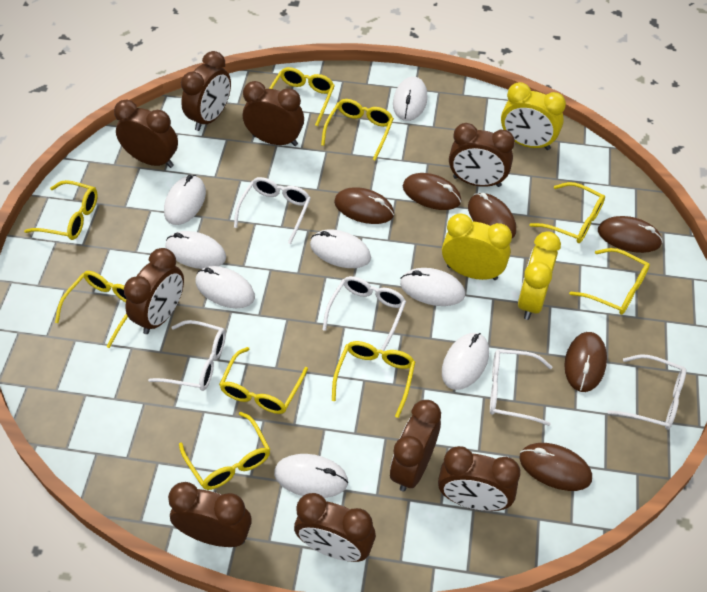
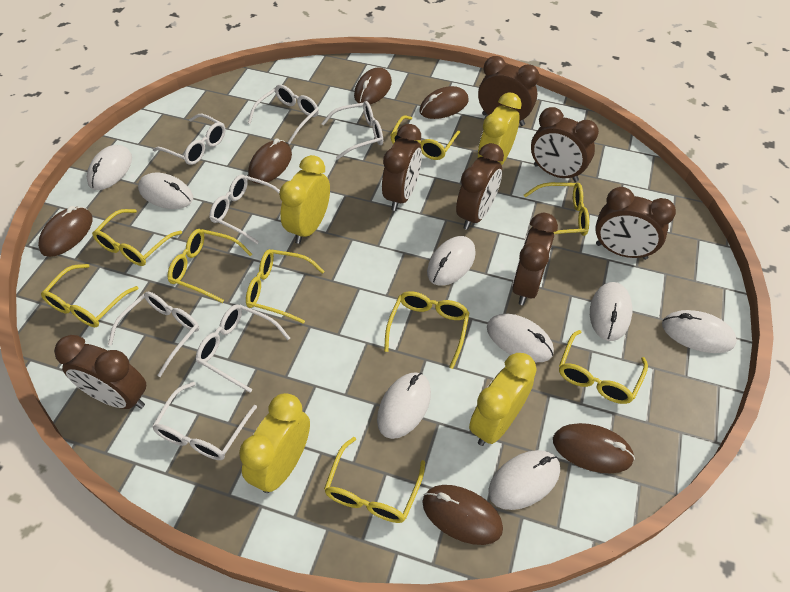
brown clock: [114,100,178,168] [124,248,184,334] [168,482,252,547] [181,51,231,131] [243,81,304,146] [294,493,376,562] [390,400,441,492] [438,446,520,511] [449,123,515,187] = 9 -> [54,335,146,409] [382,124,422,211] [456,143,504,230] [478,56,539,126] [512,213,558,305] [531,107,599,182] [595,187,676,260] = 7
white glasses: [148,320,226,391] [234,177,311,244] [322,276,406,351] [490,349,553,426] [607,355,686,430] = 5 -> [108,292,199,377] [152,382,257,460] [153,114,225,165] [196,304,290,393] [210,175,280,244] [248,85,319,144] [321,101,383,160] = 7
yellow clock: [442,214,512,280] [501,82,566,150] [518,231,561,320] = 3 -> [239,393,310,493] [279,155,330,244] [469,353,537,446] [478,92,522,165] = 4

